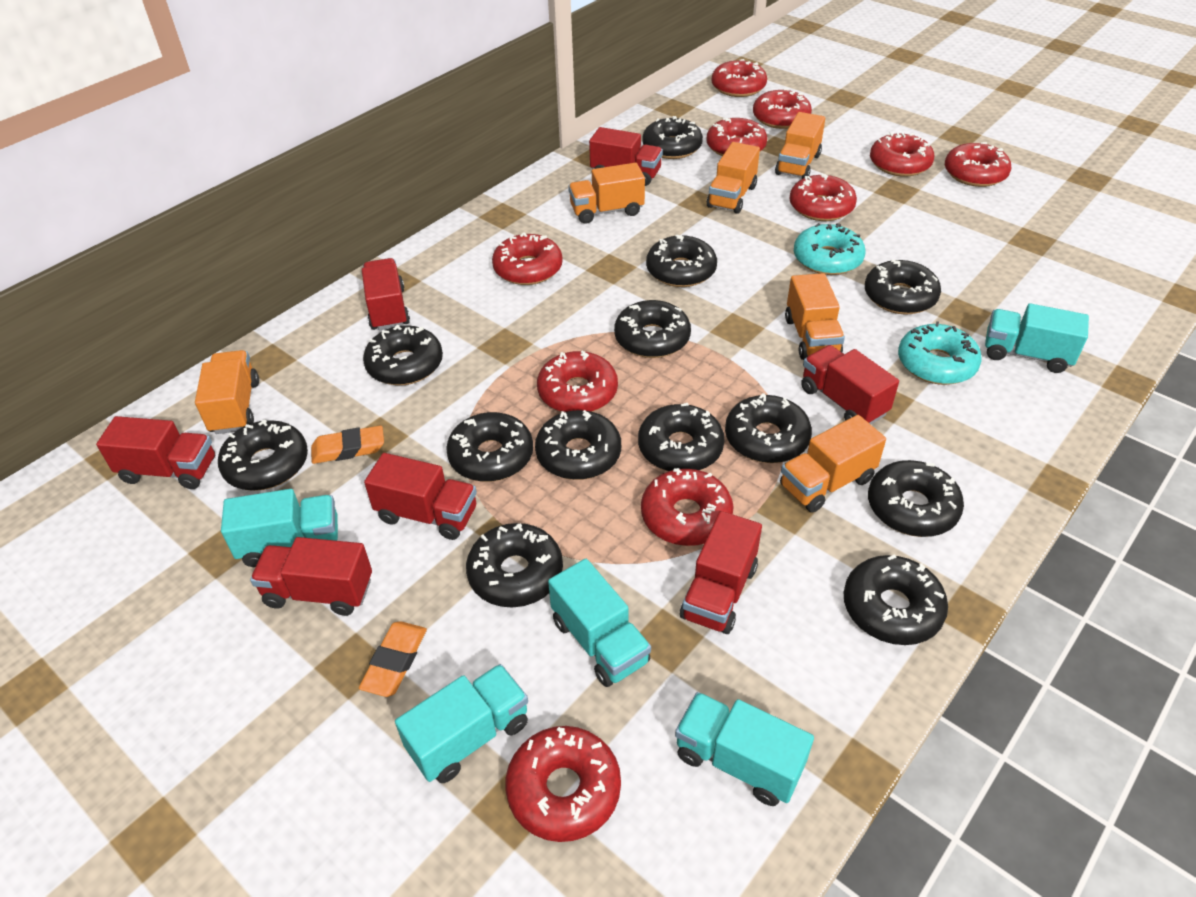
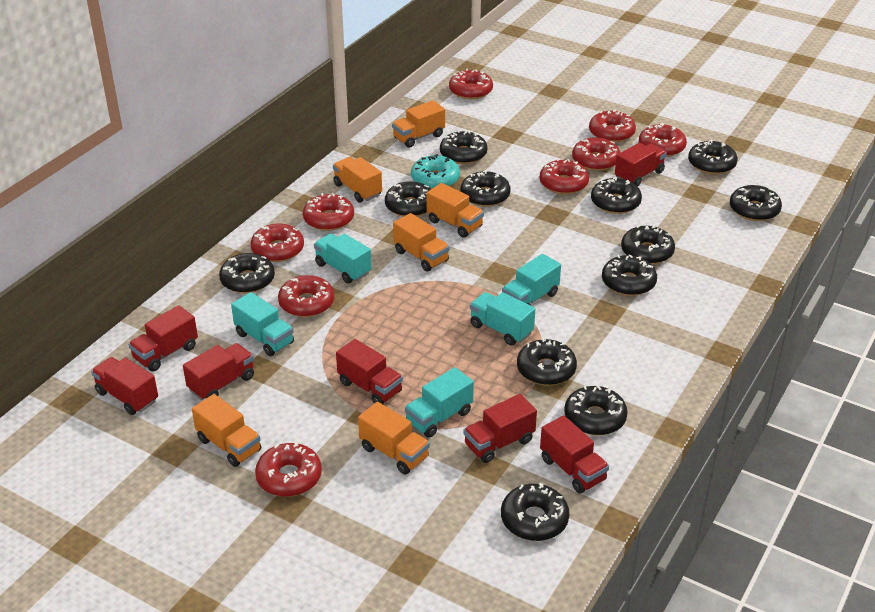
black donut: [218,420,308,491] [363,325,443,385] [446,412,533,482] [466,523,563,607] [535,410,621,480] [614,300,691,358] [638,403,725,471] [642,116,703,159] [646,234,717,287] [725,393,812,463] [844,554,948,645] [865,260,941,315] [868,460,964,537] = 13 -> [219,253,275,293] [385,181,431,217] [440,130,488,164] [461,170,510,207] [501,483,569,541] [517,338,577,385] [564,385,628,435] [591,177,642,214] [602,254,657,296] [621,225,675,264] [688,140,738,174] [730,185,782,221] = 12
orange eraser: [311,425,384,464] [359,621,427,697] = 2 -> none = 0
red donut: [492,233,563,285] [505,726,621,842] [537,351,618,412] [641,468,734,546] [706,118,767,156] [712,59,767,97] [753,88,812,129] [790,173,857,221] [870,133,934,177] [945,142,1011,187] = 10 -> [250,223,304,262] [255,442,322,497] [278,275,334,317] [303,193,354,231] [449,69,493,100] [540,159,589,194] [572,137,620,171] [589,109,636,142] [639,123,687,157] = 9
turquoise donut: [794,223,865,275] [898,321,982,385] = 2 -> [411,154,460,189] = 1

